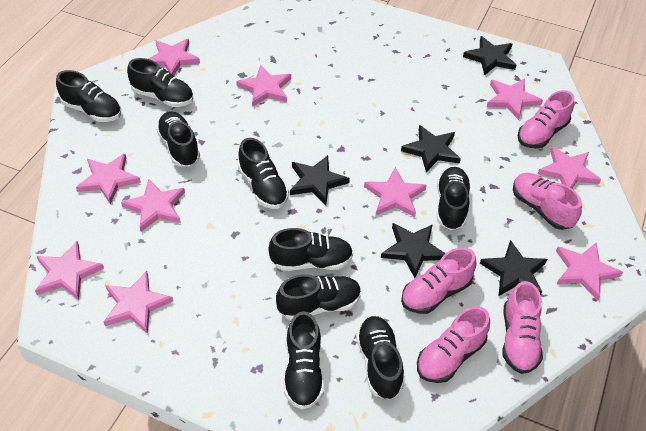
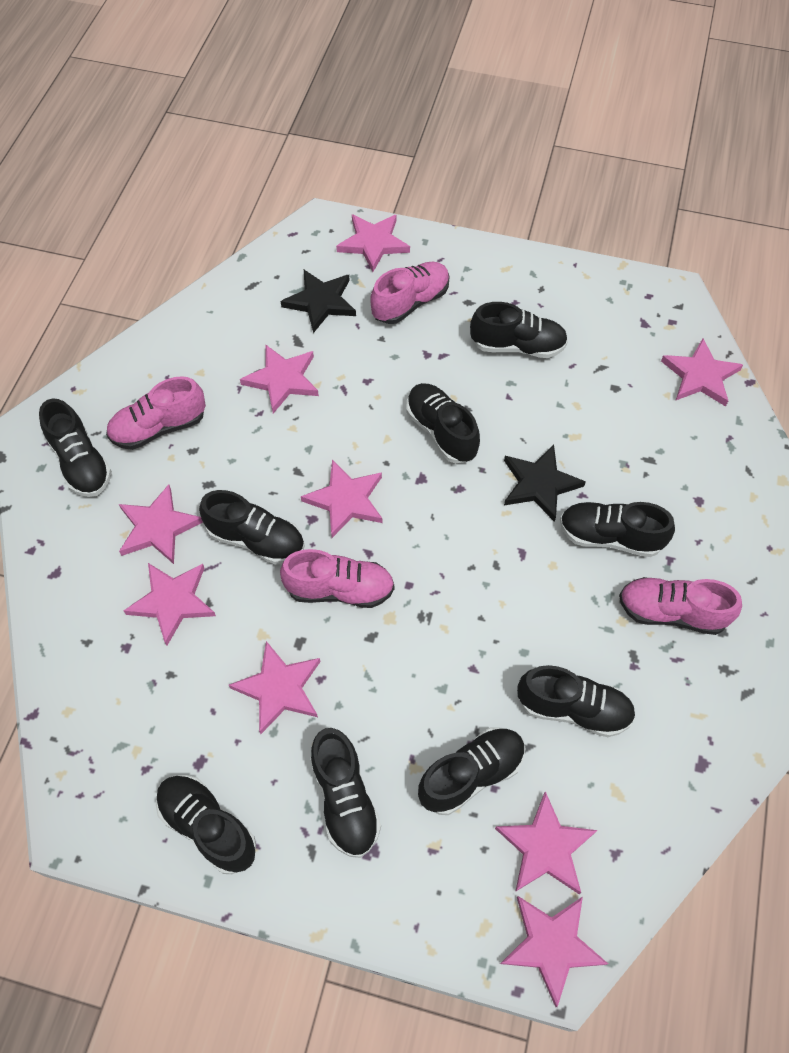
black star: [290,155,350,205] [381,223,446,278] [401,125,461,172] [463,36,516,75] [480,240,547,296] = 5 -> [281,270,356,333] [504,445,586,522] = 2
pink shoe: [401,247,477,314] [417,306,490,383] [502,281,543,374] [513,173,582,230] [517,90,574,148] = 5 -> [106,376,206,450] [280,549,395,608] [370,262,450,324] [619,577,742,635] = 4
pink star: [35,241,104,300] [76,154,141,204] [104,271,173,334] [121,179,185,232] [148,39,200,76] [236,65,291,107] [364,167,427,217] [487,78,543,120] [538,146,601,189] [556,242,623,301] = 10 -> [119,484,203,564] [124,563,216,646] [229,641,320,734] [240,345,319,414] [301,460,383,538] [336,214,410,272] [495,791,597,894] [500,896,608,1007] [661,338,743,406] = 9

